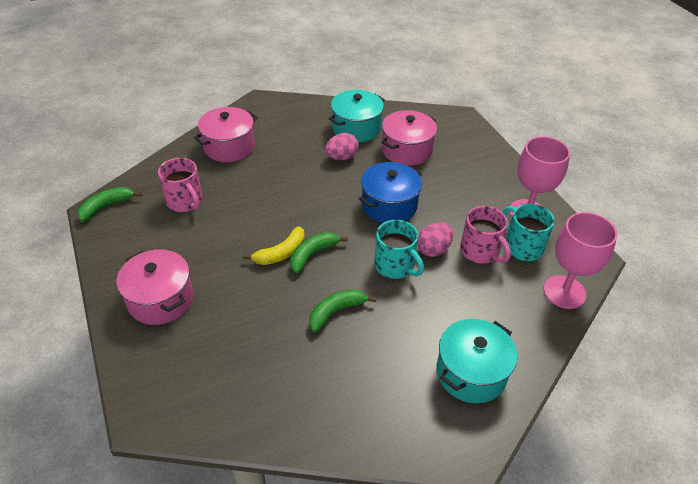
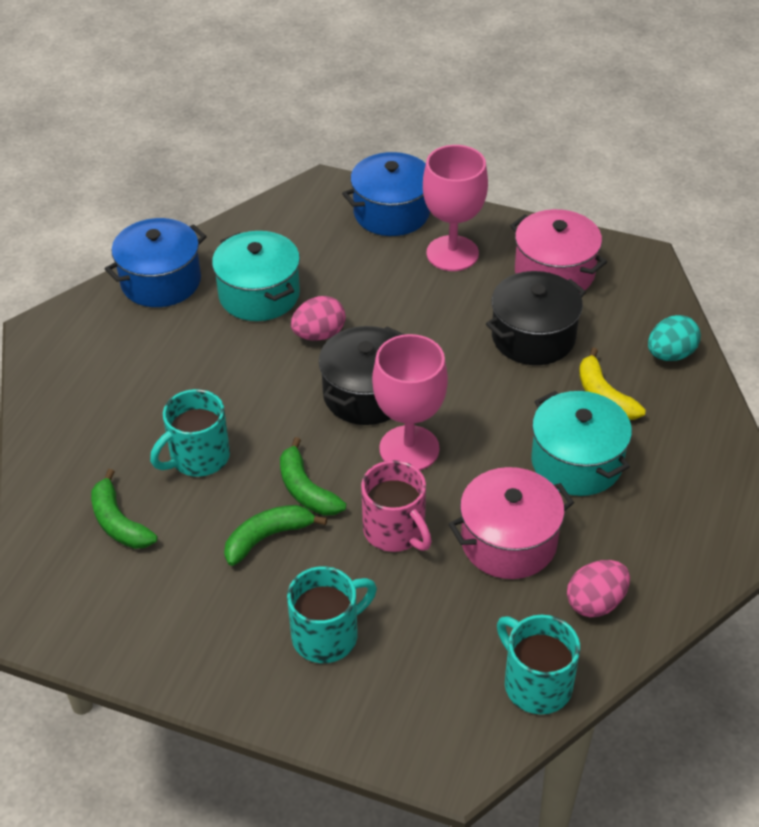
black pot: none = 0 -> [319,326,405,425] [486,271,586,365] = 2
blue pot: [359,162,422,223] = 1 -> [105,218,207,307] [342,152,430,236] = 2
pink mug: [158,158,203,212] [460,206,511,264] = 2 -> [361,460,432,552] = 1
pink pot: [117,250,193,325] [194,107,258,162] [381,110,437,166] = 3 -> [449,467,574,579] [510,209,607,293] = 2
turquoise egg: none = 0 -> [648,315,701,361] = 1
turquoise mug: [374,220,424,279] [502,204,555,261] = 2 -> [150,389,230,477] [287,566,377,663] [497,615,580,714] = 3

